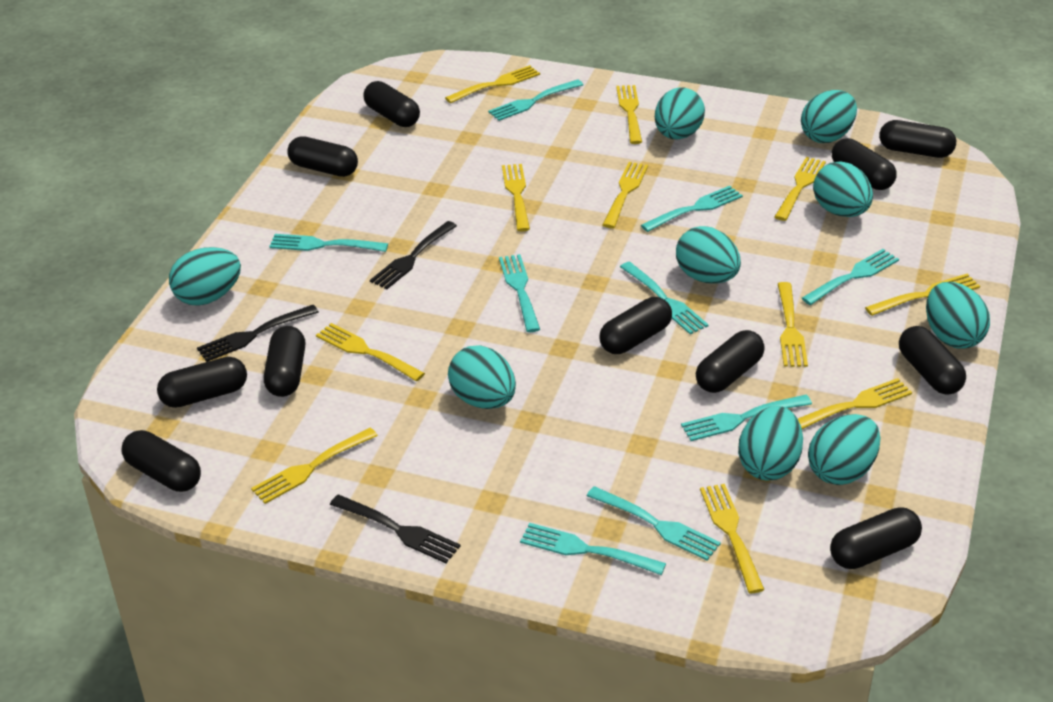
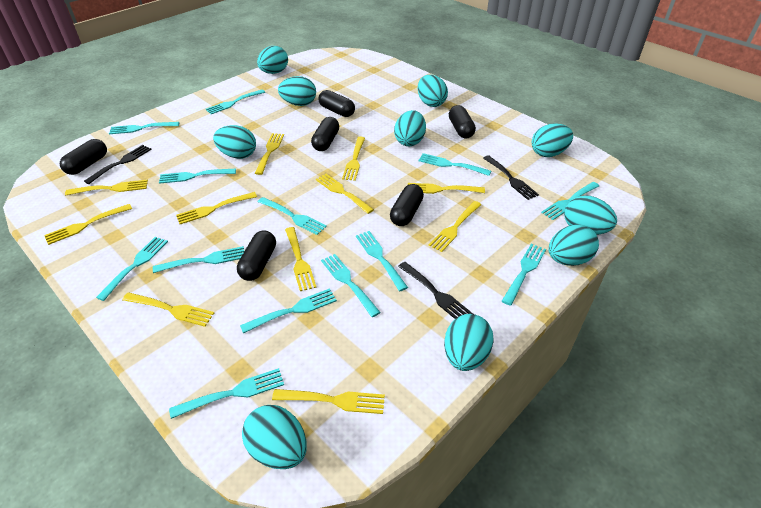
black capsule: [121,430,201,492] [157,357,247,408] [264,326,305,397] [287,136,358,177] [363,81,420,127] [600,297,672,354] [696,330,765,393] [830,507,922,569] [832,138,897,190] [879,120,956,158] [899,326,966,395] = 11 -> [60,139,107,175] [237,231,276,281] [311,117,339,151] [318,90,355,117] [390,184,424,226] [449,105,476,138] = 6
turquoise egg: [169,247,241,306] [448,345,516,409] [655,87,705,140] [676,226,741,284] [738,406,803,480] [801,90,857,143] [808,414,881,485] [813,161,873,217] [926,282,990,349] = 9 -> [213,125,256,159] [242,405,307,469] [257,46,288,74] [278,76,316,106] [394,110,426,146] [418,75,448,107] [444,314,494,371] [532,123,573,157] [548,225,599,266] [564,195,617,235] = 10
turquoise fork: [269,234,388,252] [488,79,583,121] [499,254,540,332] [520,523,666,575] [586,486,721,560] [620,262,709,334] [641,186,743,232] [681,395,812,441] [802,249,899,305] = 9 -> [96,237,168,301] [109,122,179,134] [153,246,244,273] [159,169,236,184] [169,368,284,419] [206,89,265,114] [240,288,337,333] [258,197,327,235] [321,254,381,317] [356,231,408,291] [418,153,491,176] [502,244,546,306] [541,182,599,220] = 13

